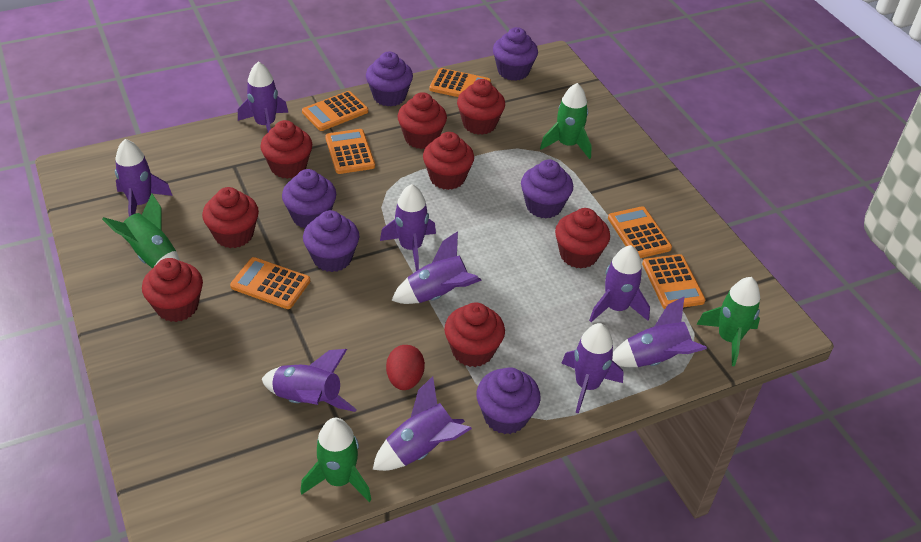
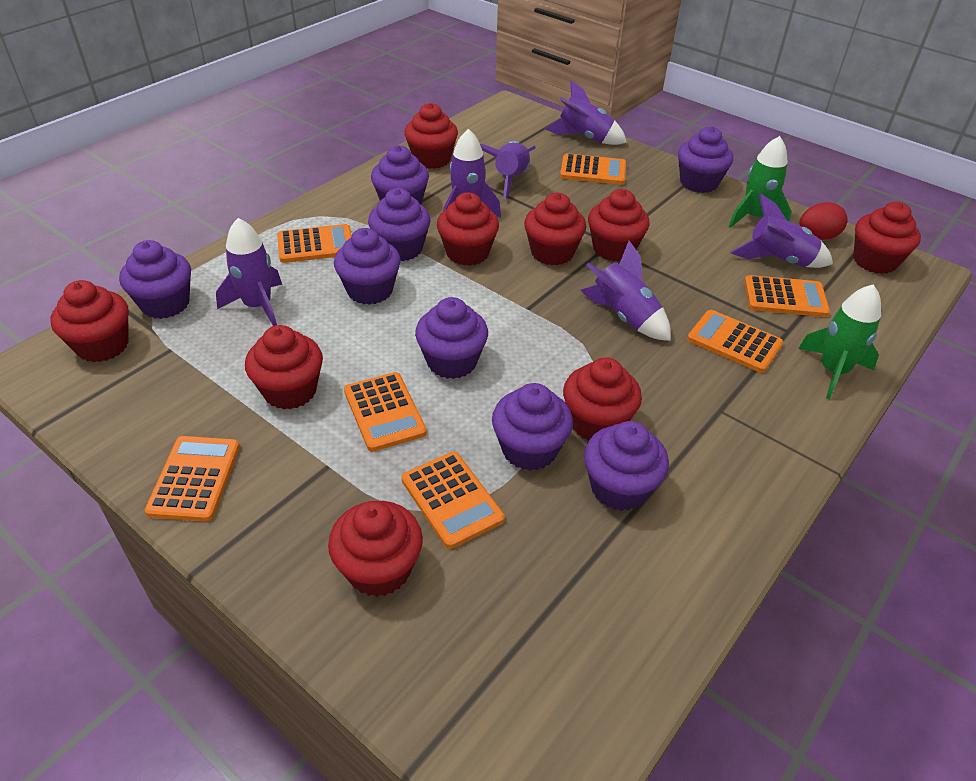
green rocket: [102,194,180,268] [300,418,371,502] [540,83,592,159] [696,277,760,366] = 4 -> [729,136,791,228] [798,284,881,399] = 2
orange calculator: [230,257,310,309] [302,91,368,131] [325,129,375,174] [429,68,491,97] [608,206,672,258] [642,254,706,309] = 6 -> [145,436,240,521] [277,224,352,263] [344,372,427,452] [401,452,505,549] [560,154,626,185] [687,310,783,373] [744,275,830,317] = 7
purple cupcake: [282,169,336,229] [303,210,359,272] [366,51,413,107] [477,367,541,434] [493,27,538,81] [521,160,573,219] = 6 -> [119,240,191,319] [334,228,401,305] [368,188,431,261] [371,145,429,205] [415,297,488,379] [492,383,573,471] [584,421,669,511] [678,126,733,193] = 8
purple rocket: [115,139,173,217] [238,61,288,132] [262,349,357,412] [373,376,472,471] [380,184,436,271] [391,231,482,304] [562,323,624,414] [589,245,650,322] [612,296,707,367] = 9 -> [216,218,282,326] [443,129,501,218] [480,141,536,199] [545,80,627,145] [580,241,671,341] [730,193,833,268] = 6
red cupcake: [142,258,203,322] [202,187,259,248] [260,120,312,179] [398,92,447,149] [423,132,474,190] [444,302,505,367] [457,79,505,135] [555,208,610,269] = 8 -> [51,280,129,362] [245,325,323,410] [328,501,423,597] [404,103,458,169] [437,192,499,266] [524,193,586,265] [563,357,642,441] [588,189,649,261] [853,202,921,274] = 9

